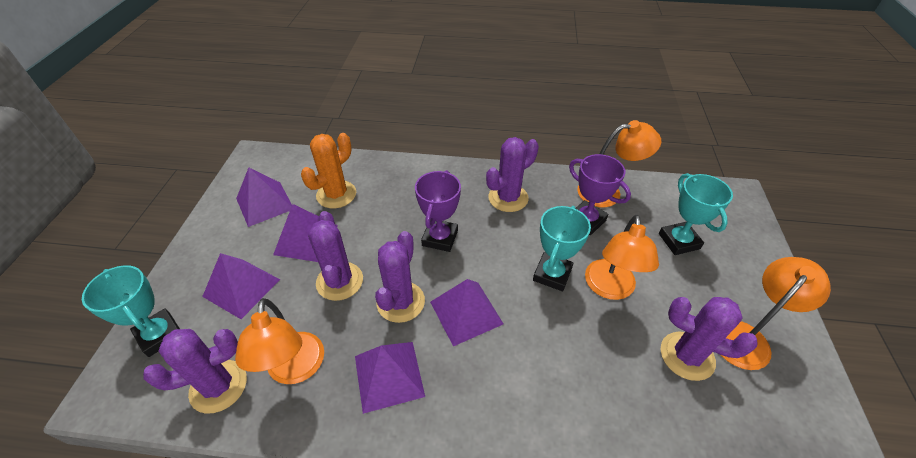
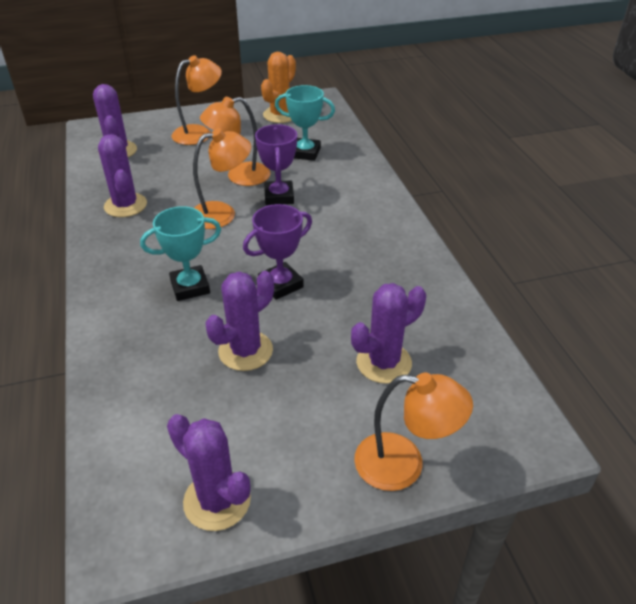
purple pyramid: [202,253,280,319] [236,168,292,227] [273,204,338,262] [355,342,425,414] [430,279,503,346] = 5 -> none = 0
turquoise trophy: [82,265,180,357] [533,206,591,291] [659,173,733,255] = 3 -> [140,206,221,301] [275,85,335,161] = 2

